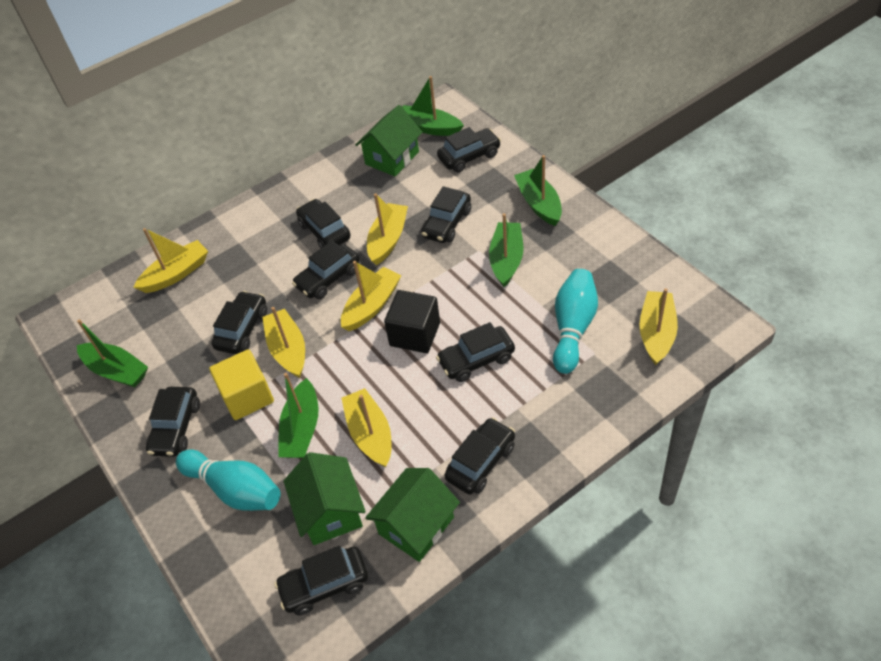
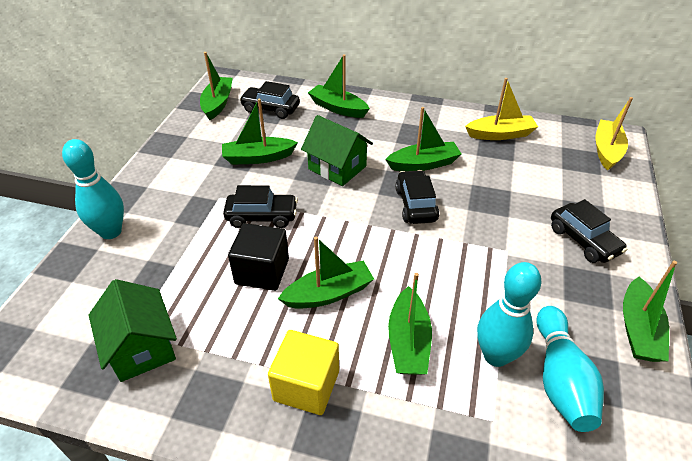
black car: [146,387,200,457] [212,291,267,354] [274,545,368,615] [292,241,360,299] [296,199,351,248] [421,186,471,243] [436,322,515,382] [437,127,501,172] [444,417,515,495] = 9 -> [223,185,298,228] [239,81,300,119] [395,170,439,224] [551,199,627,263] = 4
green boat: [77,319,148,387] [278,373,319,458] [402,76,464,136] [489,213,523,287] [514,155,562,226] = 5 -> [200,52,233,120] [222,99,298,165] [278,237,374,309] [308,54,370,118] [385,107,462,171] [388,273,432,375] [623,261,677,362] = 7
green house: [284,452,366,545] [355,105,422,176] [365,468,460,562] = 3 -> [88,279,177,382] [301,115,373,186] = 2
turquoise bowling pin: [176,450,281,511] [553,269,598,374] = 2 -> [62,139,124,239] [477,262,541,367] [536,306,604,432] = 3
yellow boat: [133,228,208,293] [262,307,305,378] [341,261,402,331] [341,388,391,467] [367,193,408,265] [639,288,678,365] = 6 -> [465,78,538,140] [595,97,633,171] = 2

